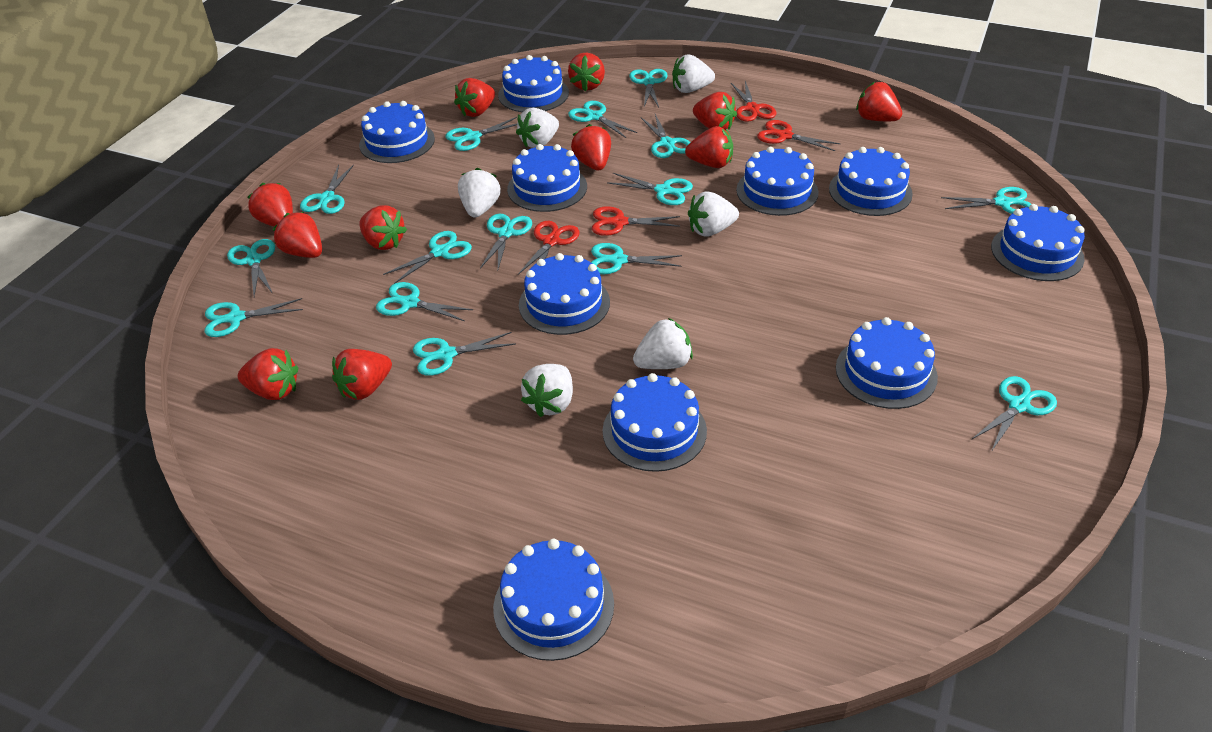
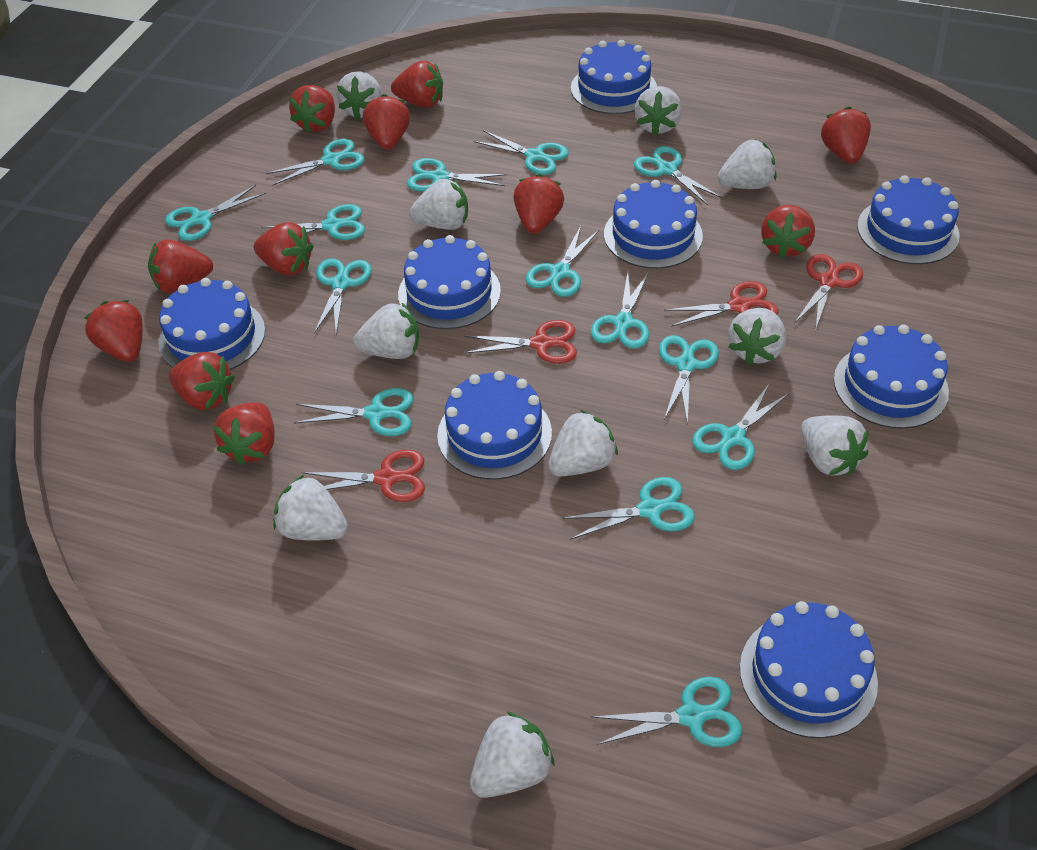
blue cake: [359,101,435,163] [493,539,614,661] [498,55,569,112] [507,144,587,212] [519,253,610,335] [602,373,707,472] [736,147,819,216] [829,147,913,216] [836,317,938,409] [991,204,1085,281] = 10 -> [158,278,265,370] [398,235,501,329] [437,371,552,480] [571,40,657,114] [604,180,703,269] [740,601,878,738] [834,325,949,429] [857,175,959,264] = 8
turquoise scissors: [205,298,303,337] [227,239,275,296] [300,165,354,214] [376,282,473,321] [383,231,472,284] [413,332,516,376] [446,117,517,151] [480,214,532,269] [568,101,637,138] [591,243,682,274] [607,173,693,205] [629,69,668,107] [641,114,691,158] [941,187,1031,214] [971,376,1057,452] = 15 -> [165,185,266,241] [261,204,365,240] [265,139,364,186] [294,388,414,436] [314,258,372,333] [407,158,507,192] [473,130,569,175] [526,226,600,297] [563,477,695,540] [591,272,649,349] [591,677,742,747] [634,146,722,205] [659,335,719,425] [692,384,789,470] = 14
white strawberry: [458,168,501,217] [516,108,559,148] [521,364,573,417] [633,318,693,369] [672,55,715,93] [688,191,739,237] = 6 -> [273,475,348,541] [336,71,382,120] [354,303,419,359] [409,179,468,230] [470,711,555,798] [548,410,618,476] [635,86,682,135] [718,139,776,189] [728,308,786,365] [801,416,869,476] = 10

